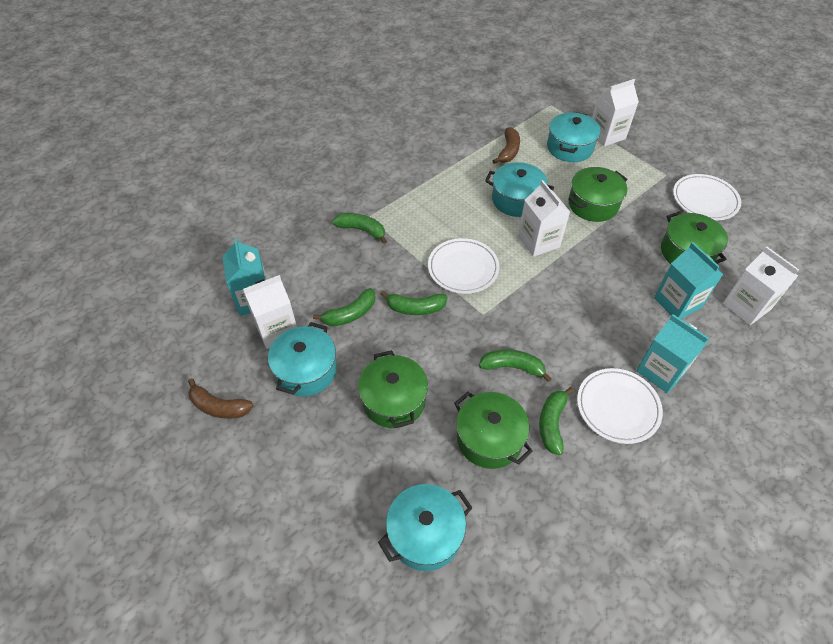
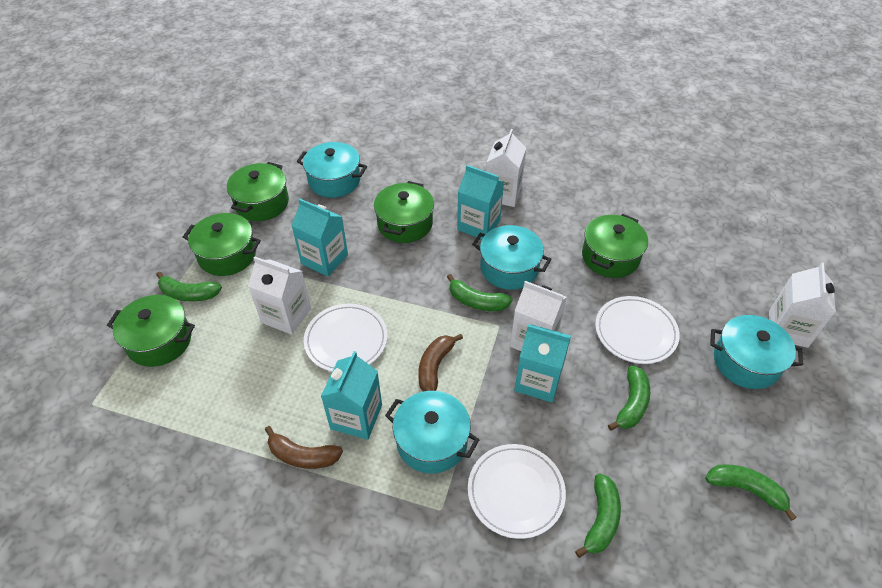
green pot: [358,350,428,428] [454,392,533,469] [568,167,628,222] [661,211,728,264] = 4 -> [107,295,195,367] [183,213,261,276] [227,162,289,221] [374,181,434,243] [582,214,648,278] = 5
turquoise carton: [223,238,268,316] [636,314,709,393] [654,242,723,319] = 3 -> [291,198,348,277] [321,351,382,440] [457,165,504,239] [514,324,571,403] = 4

